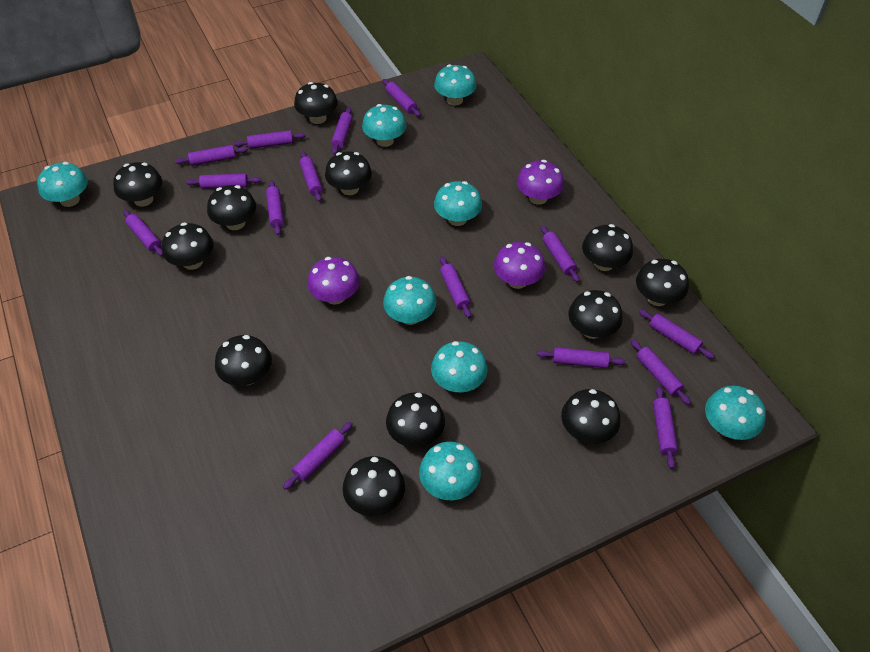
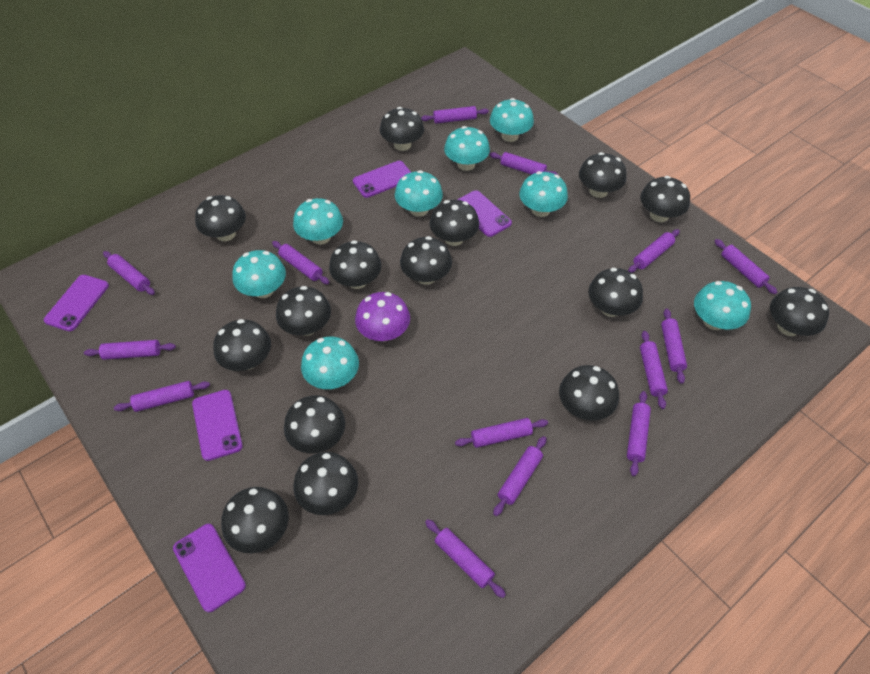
black mushroom: [113,162,162,207] [162,222,214,270] [207,185,256,230] [215,335,272,386] [294,82,338,124] [325,151,372,195] [343,456,405,516] [386,392,445,447] [561,389,621,444] [568,290,623,339] [582,224,633,271] [636,259,689,306] = 12 -> [195,195,246,241] [213,319,271,371] [221,487,289,554] [276,286,331,336] [284,396,345,453] [293,452,358,515] [329,240,381,289] [380,107,424,151] [400,236,452,285] [430,200,479,246] [559,365,619,421] [579,152,626,198] [588,268,643,317] [640,176,690,222] [770,287,829,336] = 15
purple mushroom: [307,257,360,305] [494,242,545,289] [517,160,564,205] = 3 -> [355,292,410,341] = 1
purple phone: none = 0 -> [44,275,109,331] [173,524,246,612] [192,390,243,461] [353,161,411,198] [457,190,512,237] = 5
purple rolling pin: [123,210,163,256] [175,145,248,166] [186,174,261,189] [234,130,306,149] [266,180,284,235] [283,422,353,490] [300,151,323,202] [331,107,353,155] [383,79,421,117] [440,256,471,318] [537,347,626,368] [541,225,579,282] [631,339,691,405] [639,310,714,359] [653,386,678,469] = 15 -> [84,340,176,360] [103,251,155,295] [114,381,210,412] [272,241,330,284] [421,106,489,123] [425,519,506,598] [455,418,548,448] [490,152,558,175] [493,436,546,516] [627,391,651,476] [628,229,680,273] [640,331,668,409] [661,309,687,384] [715,239,777,294] = 14

